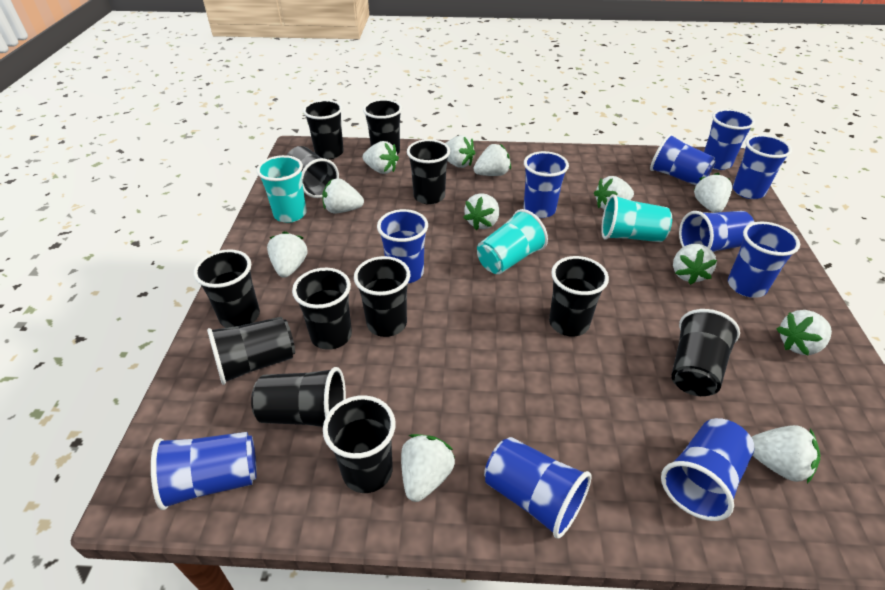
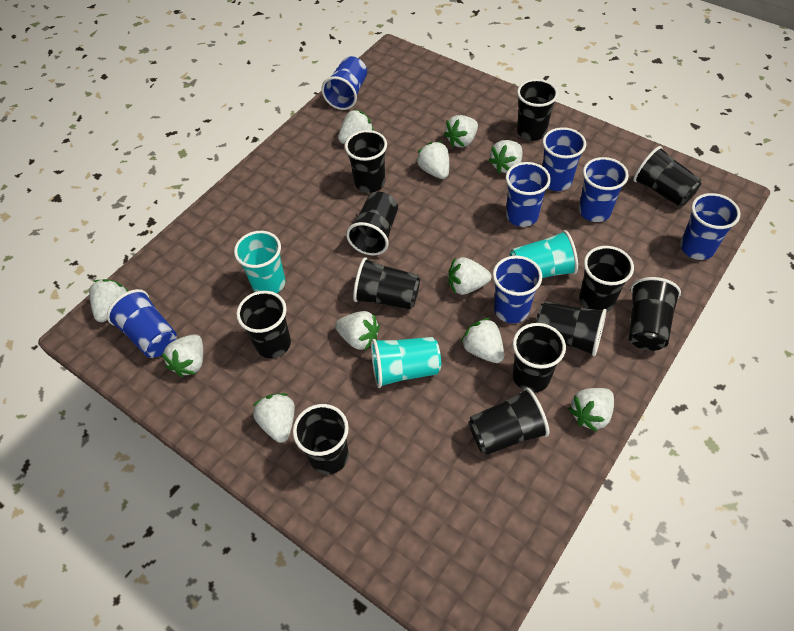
blue cup: [151,432,257,510] [377,209,428,283] [484,437,592,539] [524,151,569,218] [650,134,716,186] [661,418,755,521] [679,211,754,252] [704,109,755,170] [728,222,800,298] [733,135,792,199] = 10 -> [107,289,177,358] [321,56,367,110] [493,256,542,323] [506,162,551,227] [542,127,586,191] [579,157,629,222] [680,193,740,260] = 7
white strawberry: [267,231,308,278] [322,178,364,213] [363,141,399,174] [401,434,455,502] [445,135,475,168] [463,193,499,230] [474,144,511,176] [594,176,634,209] [673,244,717,285] [694,172,732,213] [751,425,821,483] [776,310,832,355] = 12 -> [89,279,129,322] [162,334,203,377] [253,393,295,443] [335,311,380,350] [338,109,374,144] [416,142,449,179] [444,115,478,147] [448,257,491,295] [461,318,504,363] [488,140,523,173] [568,388,614,432] = 11

